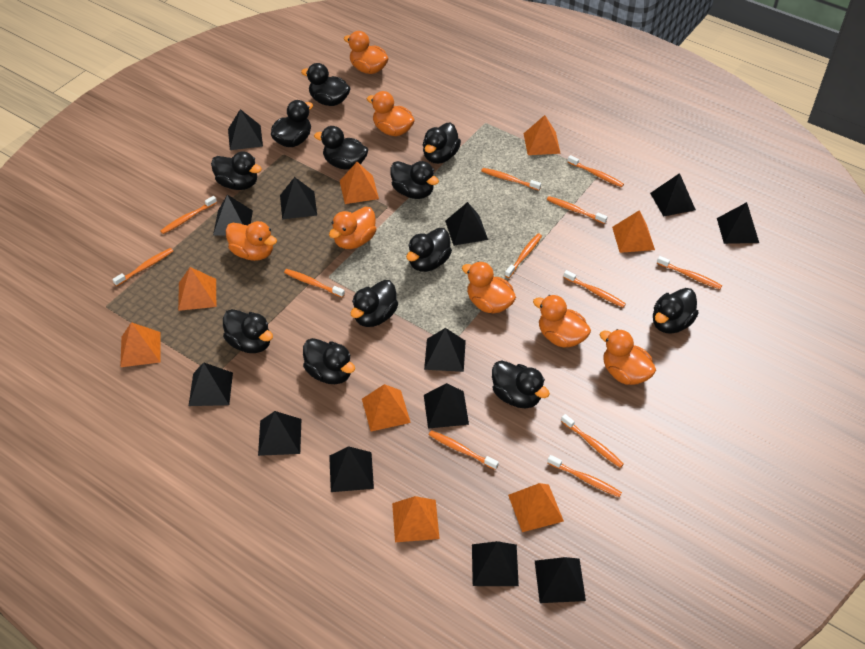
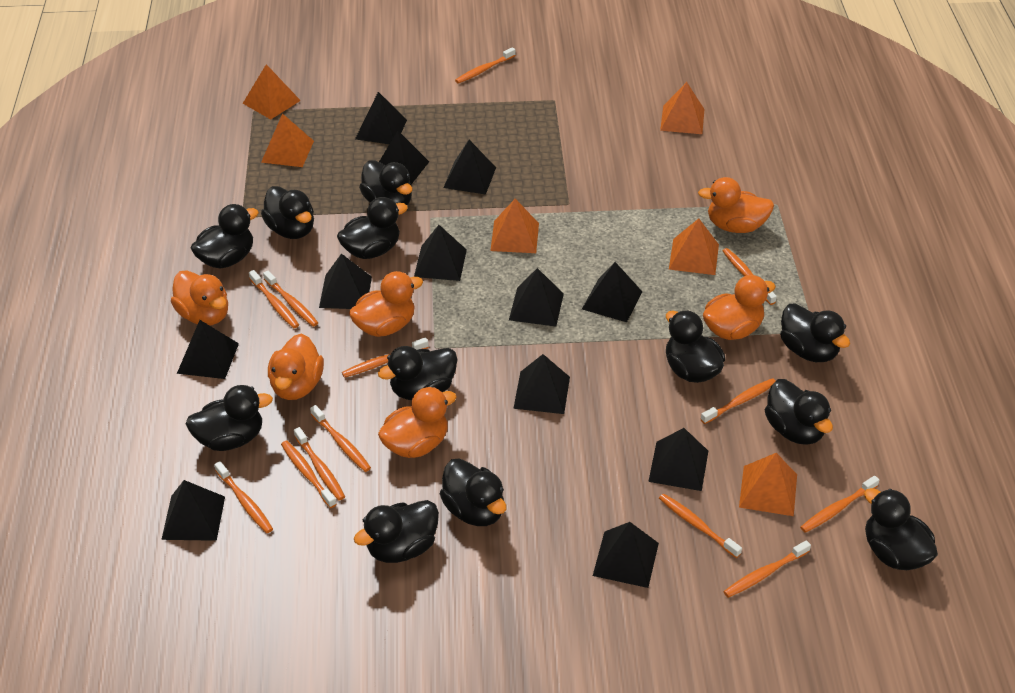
black pyramid: [189,362,233,406] [213,195,253,235] [228,109,263,150] [258,411,301,456] [280,177,317,219] [329,446,374,492] [424,328,466,372] [424,383,469,429] [445,202,488,246] [472,541,519,586] [535,557,586,603] [650,173,696,217] [717,202,759,244] = 13 -> [161,480,225,541] [177,320,239,379] [319,253,372,309] [355,92,407,144] [379,130,429,184] [414,225,467,281] [443,140,496,195] [509,268,564,327] [513,354,570,414] [582,262,642,322] [593,522,659,588] [648,428,708,491] = 12
orange duck: [226,221,277,261] [329,207,376,249] [344,31,389,74] [367,91,415,136] [462,262,516,314] [533,295,591,348] [599,329,656,385] = 7 -> [171,270,228,326] [268,334,324,400] [349,271,423,337] [378,387,457,458] [698,177,774,233] [703,275,776,340] = 6
orange pyramid: [120,322,161,367] [178,267,216,311] [340,162,379,204] [362,384,411,431] [392,496,440,542] [508,483,564,532] [524,115,561,155] [612,210,655,253] = 8 -> [243,64,301,119] [261,113,314,167] [490,199,539,253] [660,82,704,134] [669,218,719,275] [739,453,797,516] = 6
orange toothbrush: [112,248,173,286] [161,196,217,234] [284,269,345,298] [429,430,499,470] [481,168,541,191] [505,234,542,278] [547,196,607,224] [547,455,622,497] [561,414,624,468] [564,270,626,308] [568,155,624,187] [657,256,722,289] = 12 -> [214,461,273,533] [249,270,299,328] [263,271,318,327] [281,440,336,508] [294,427,345,501] [310,405,371,472] [342,337,429,378] [455,47,516,84] [659,494,742,558] [701,378,775,424] [723,248,777,305] [723,540,811,598] [800,476,879,533] = 13

